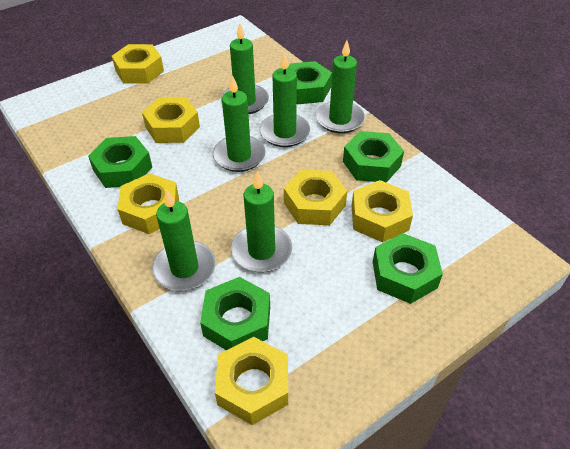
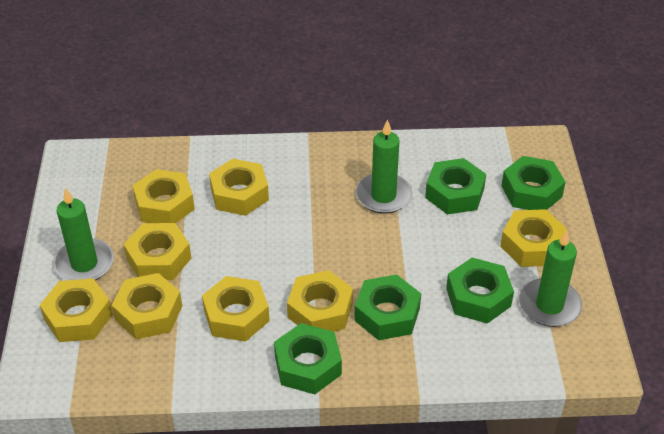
green candle: [152,190,216,291] [213,75,266,172] [221,23,269,114] [231,171,292,272] [260,53,310,147] [316,41,365,133] = 6 -> [53,188,114,281] [356,119,412,214] [519,230,582,327] = 3
yellow nut: [112,44,164,84] [118,173,179,234] [142,97,200,143] [215,337,288,425] [284,170,347,225] [352,180,413,243] = 6 -> [40,278,113,342] [112,273,182,339] [123,223,191,280] [133,169,195,223] [202,276,270,342] [209,158,269,216] [287,270,353,332] [500,209,567,267] = 8

